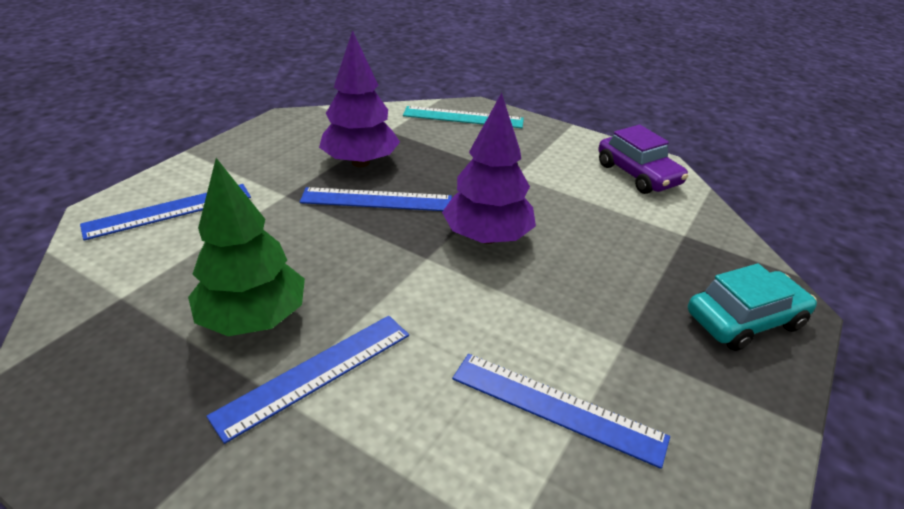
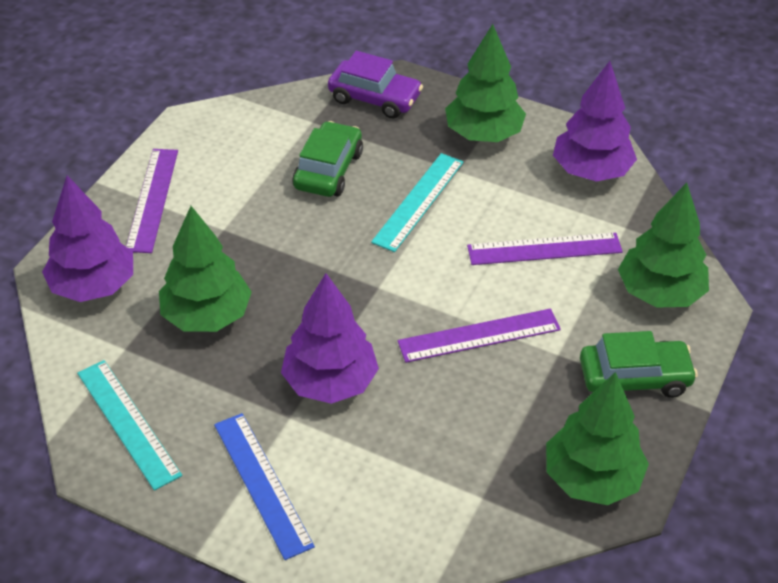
blue ruler: [80,184,251,241] [206,316,409,444] [300,187,452,211] [452,354,670,469] = 4 -> [214,413,315,560] = 1
green car: none = 0 -> [292,121,363,197] [580,331,698,398] = 2
green tree: [188,158,305,336] = 1 -> [159,206,252,332] [445,24,526,142] [546,372,649,505] [618,183,709,308] = 4
purple ruler: none = 0 -> [126,149,178,253] [398,309,561,363] [467,233,623,265] = 3
purple tree: [319,30,400,167] [442,93,536,244] = 2 -> [42,175,133,302] [281,273,379,404] [553,61,637,182] = 3
turquoise car: [688,263,817,351] = 1 -> none = 0
turquoise ruler: [403,106,524,128] = 1 -> [77,360,182,491] [371,153,463,252] = 2

